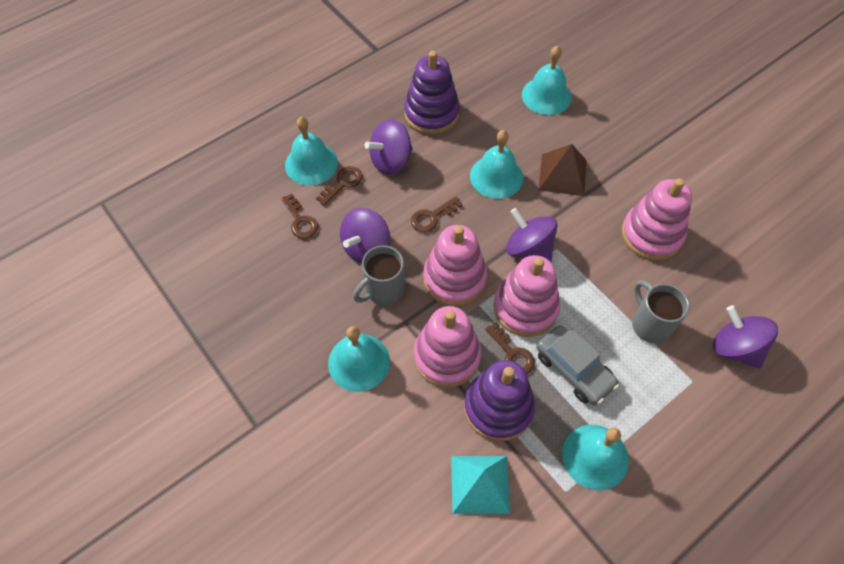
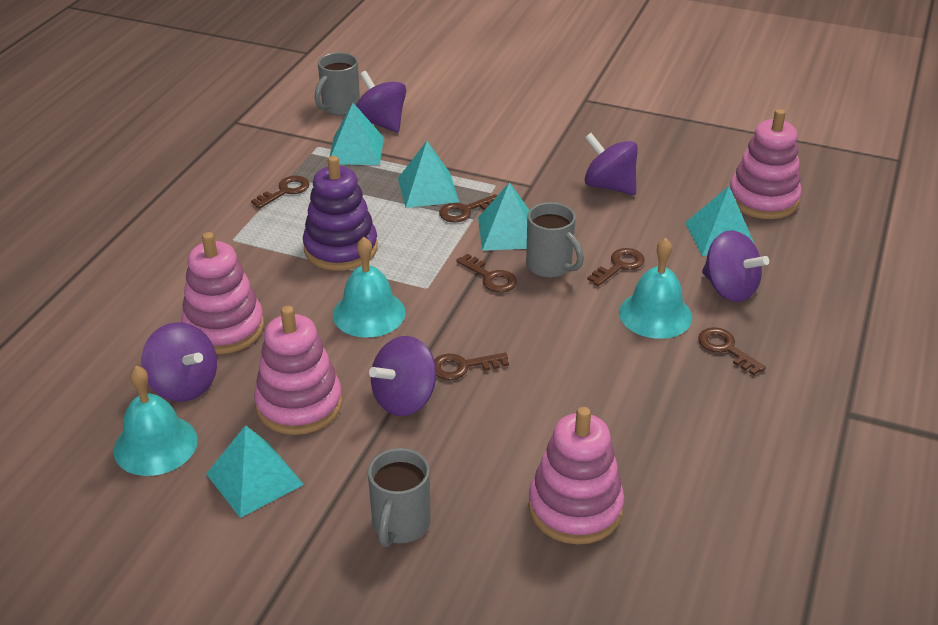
brown key: [281,194,318,239] [316,166,363,206] [411,197,462,232] [485,323,535,374] = 4 -> [251,176,310,209] [434,353,509,380] [439,194,497,223] [456,254,517,293] [587,248,645,286] [698,327,766,375] = 6
brown pyramid: [538,144,587,196] = 1 -> none = 0
grey car: [536,325,619,405] = 1 -> none = 0
grey mug: [353,245,405,305] [632,280,690,344] = 2 -> [314,52,360,116] [368,448,431,547] [526,202,584,278] = 3
purple spinning top: [340,208,391,264] [364,119,413,175] [506,208,557,263] [713,305,778,368] = 4 -> [141,322,217,402] [356,71,406,133] [369,336,436,416] [584,133,638,195] [702,230,769,302] = 5
purple stacking toy: [404,51,460,135] [464,360,535,442] = 2 -> [303,156,378,271] = 1
turquoise bell: [285,117,338,185] [328,326,390,392] [470,130,523,199] [522,46,572,115] [562,425,629,490] = 5 -> [114,366,198,476] [333,237,405,338] [619,238,692,339] = 3
turquoise pyramid: [451,456,510,514] = 1 -> [206,425,304,518] [329,103,384,165] [398,141,459,208] [478,182,529,251] [685,186,755,256] = 5

